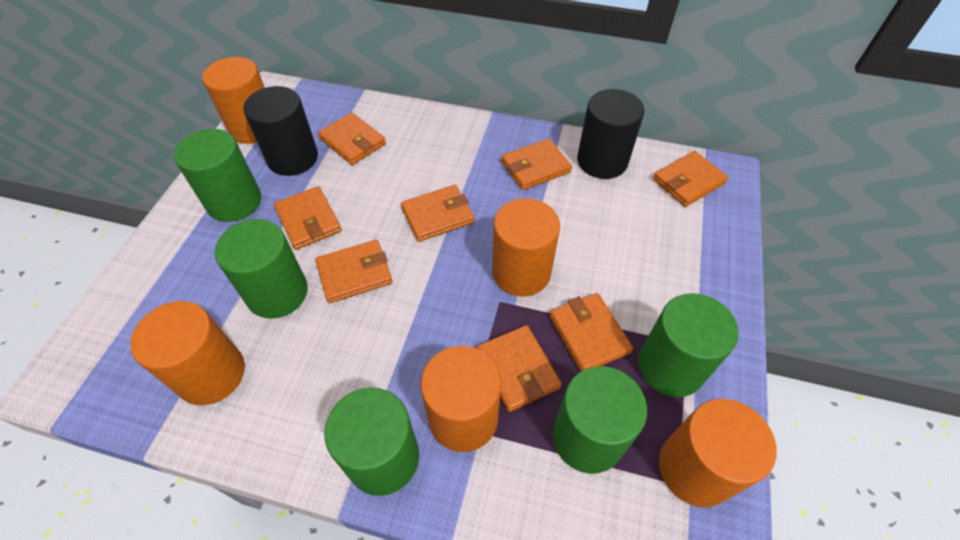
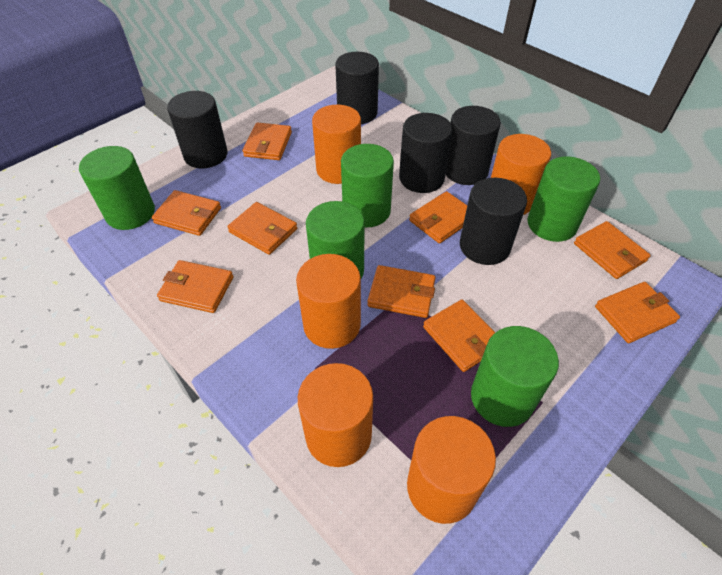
black cylinder: [243,86,318,176] [577,89,645,179] = 2 -> [167,91,228,169] [335,52,379,124] [399,113,453,193] [446,106,501,185] [460,178,527,265] = 5
orange wallet: [274,186,342,250] [316,240,392,303] [318,112,386,165] [401,185,474,242] [477,325,562,412] [501,138,572,190] [549,293,633,371] [653,151,728,207] = 8 -> [152,190,221,236] [157,260,233,313] [227,202,297,255] [243,122,292,160] [367,265,436,318] [409,191,467,244] [423,300,495,372] [574,221,651,279] [595,282,680,343] = 9

